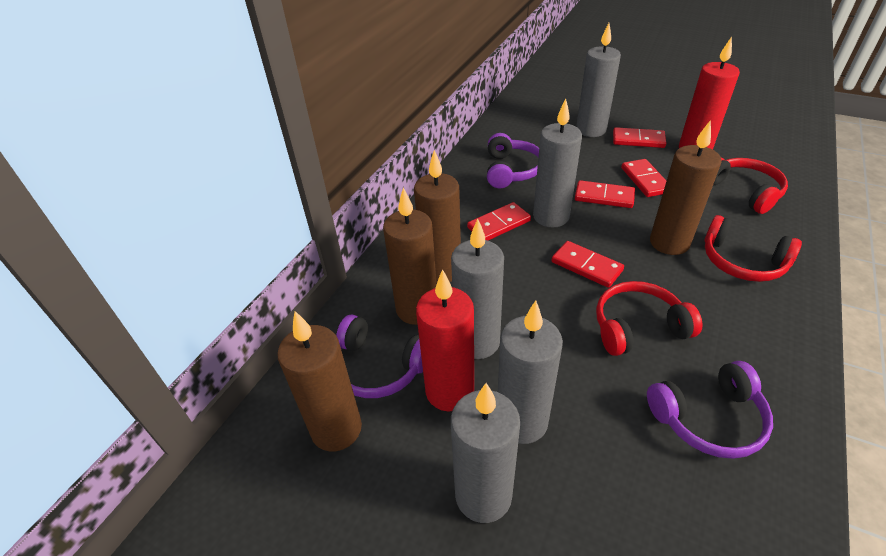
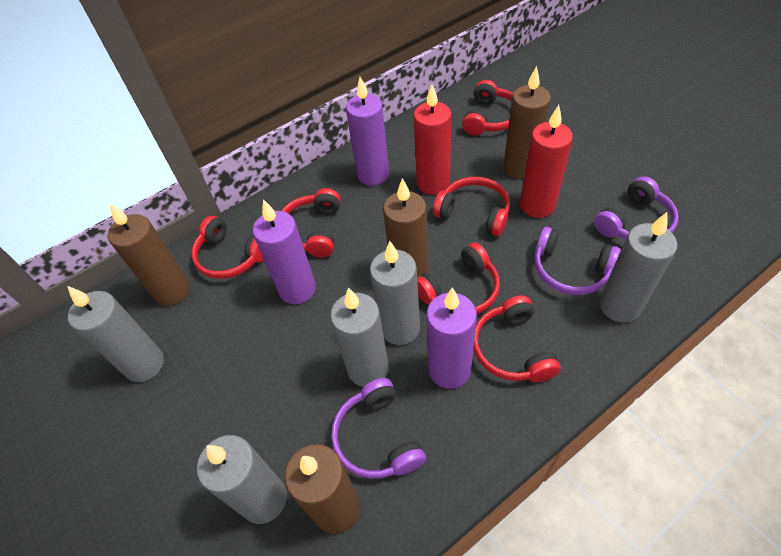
purple candle: none = 0 -> [253,199,316,304] [346,77,389,186] [426,288,477,389] = 3
red domino: [467,202,531,241] [551,241,624,288] [575,180,635,208] [613,127,666,148] [621,159,666,197] = 5 -> none = 0
red headphones: [596,281,703,356] [705,215,802,282] [713,158,788,214] = 3 -> [191,216,264,279] [282,188,341,258] [417,242,500,314] [433,177,510,236] [462,80,513,136] [474,295,561,382] = 6

